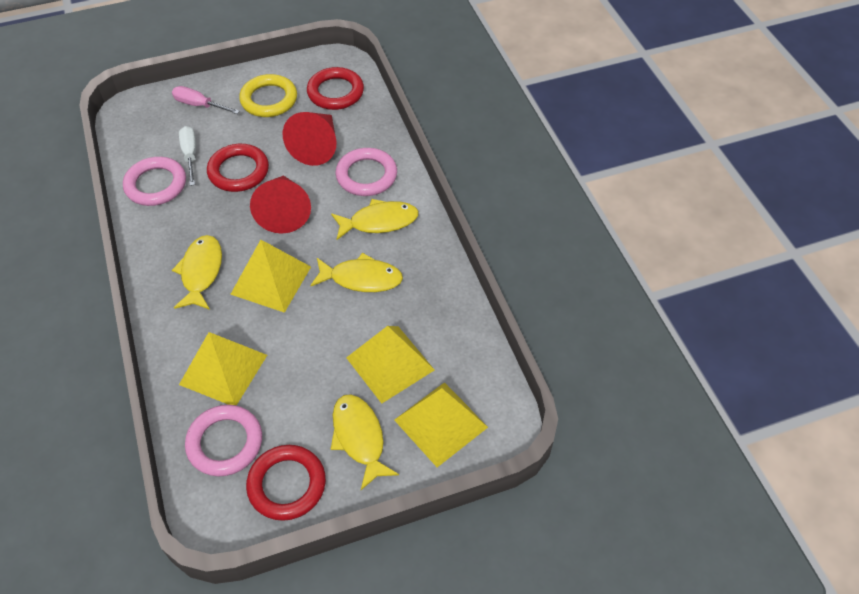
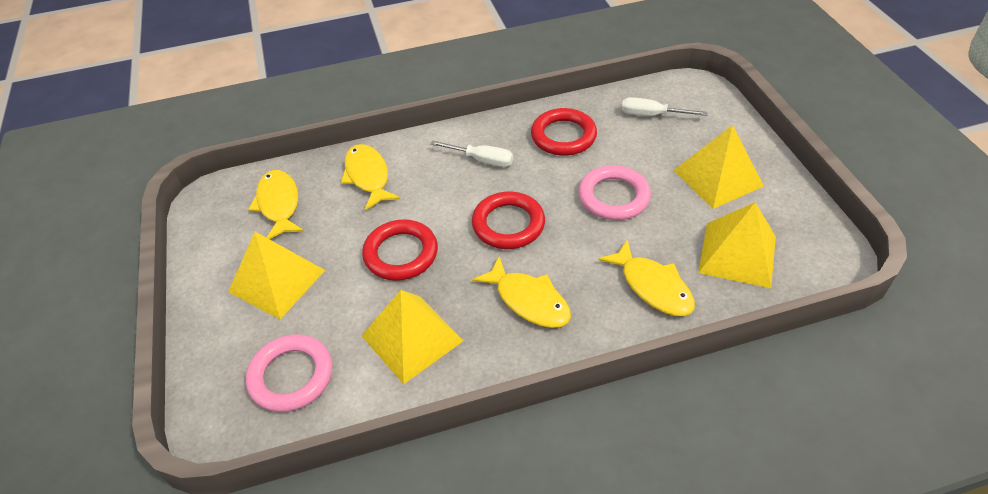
pink ring: [123,157,186,206] [185,405,262,476] [336,148,397,196] = 3 -> [246,334,333,412] [578,165,651,220] = 2
pink screwdriver: [172,86,240,114] = 1 -> none = 0
red cone: [250,176,311,234] [283,112,336,166] = 2 -> none = 0
white screwdriver: [179,126,196,186] = 1 -> [430,140,513,167] [622,97,707,116] = 2
yellow ring: [239,74,297,117] = 1 -> none = 0

